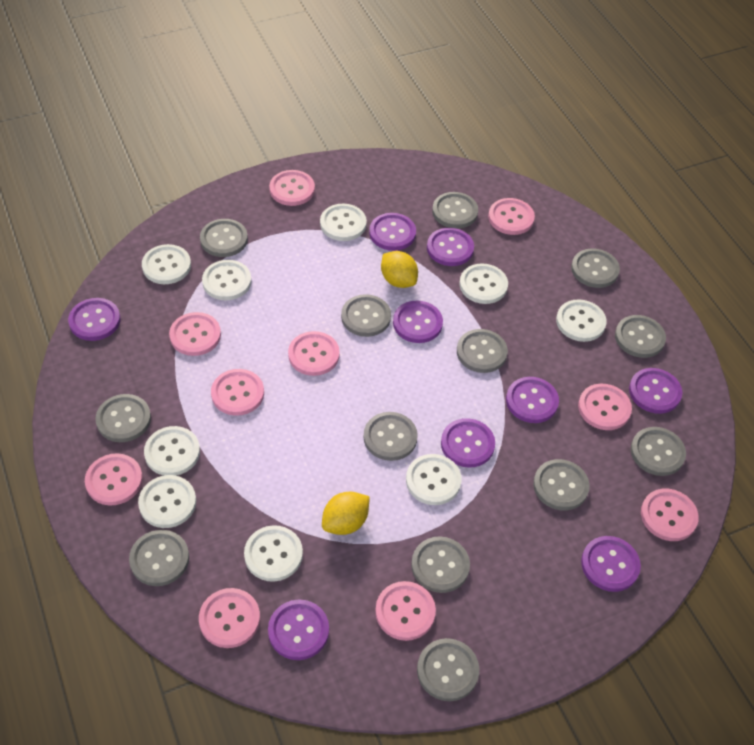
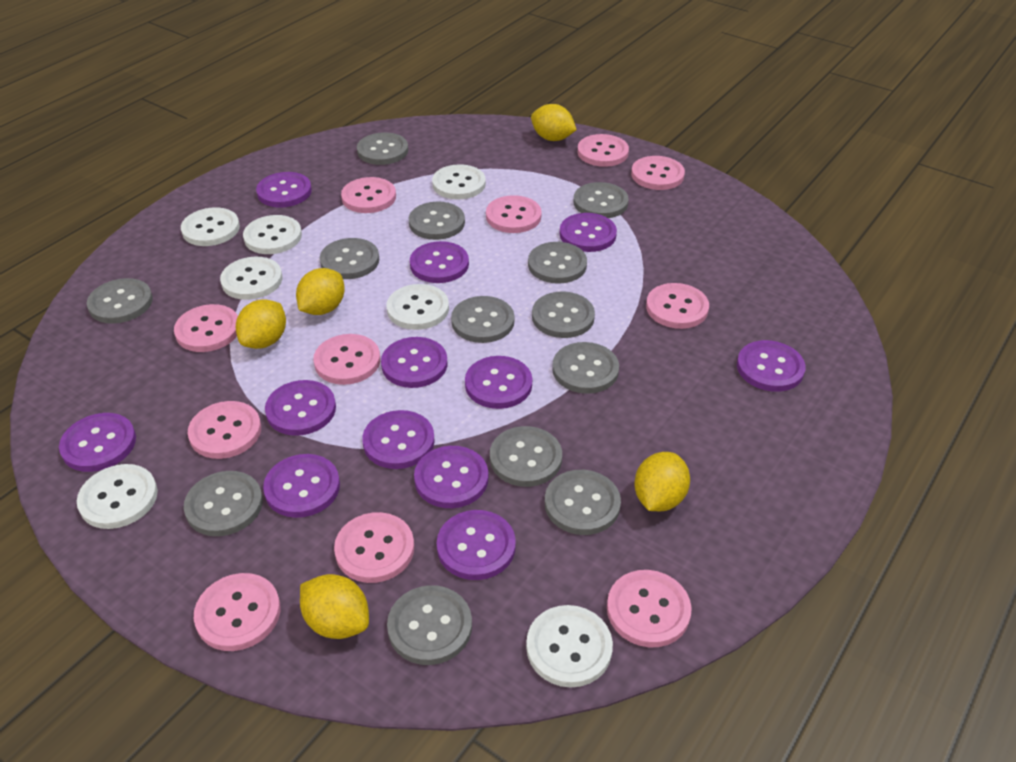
pink button: [85,453,143,506] [169,312,221,356] [199,588,260,648] [211,369,264,416] [269,170,315,206] [288,331,340,376] [375,581,436,641] [488,198,535,235] [578,384,632,430] [641,489,699,541] = 10 -> [174,304,238,352] [188,401,261,459] [194,573,281,651] [313,334,380,385] [334,512,414,583] [341,177,396,213] [486,195,542,233] [577,134,629,167] [607,570,691,647] [631,156,685,190] [646,283,709,329] = 11
purple button: [68,298,121,341] [268,599,329,660] [369,213,416,251] [393,301,443,343] [427,228,474,266] [441,418,495,468] [506,377,559,423] [581,536,641,592] [629,368,682,414] = 9 -> [59,413,136,472] [256,172,312,208] [263,454,340,518] [265,380,336,436] [362,410,435,469] [381,337,448,388] [410,241,469,283] [414,446,488,508] [437,510,516,580] [465,356,532,409] [560,213,617,252] [737,340,806,392] = 12
white button: [138,475,196,528] [142,244,191,284] [144,426,200,476] [202,260,252,300] [244,525,303,582] [320,204,367,241] [406,454,461,505] [459,264,508,304] [556,299,607,342] = 9 -> [77,464,158,529] [181,207,240,246] [220,257,282,300] [243,215,302,254] [387,284,449,330] [432,164,486,200] [526,605,613,687] = 7
yellow lemon: [322,491,370,535] [381,251,418,288] = 2 -> [236,299,286,349] [296,268,345,315] [300,574,369,639] [531,104,576,141] [635,452,690,511] = 5

